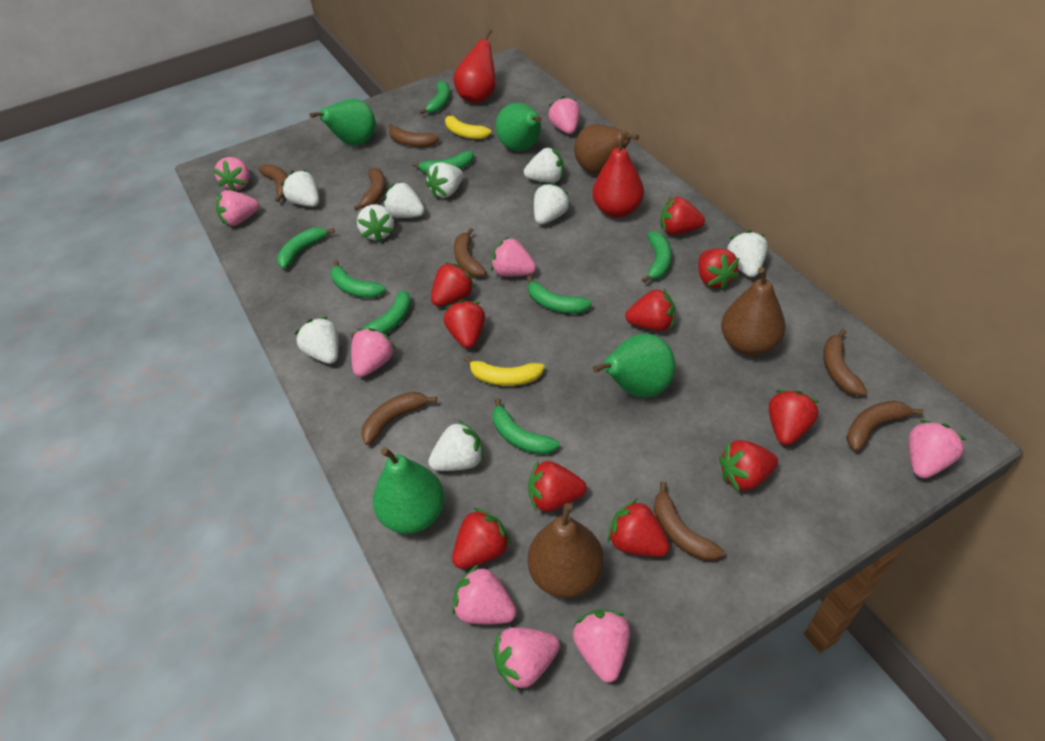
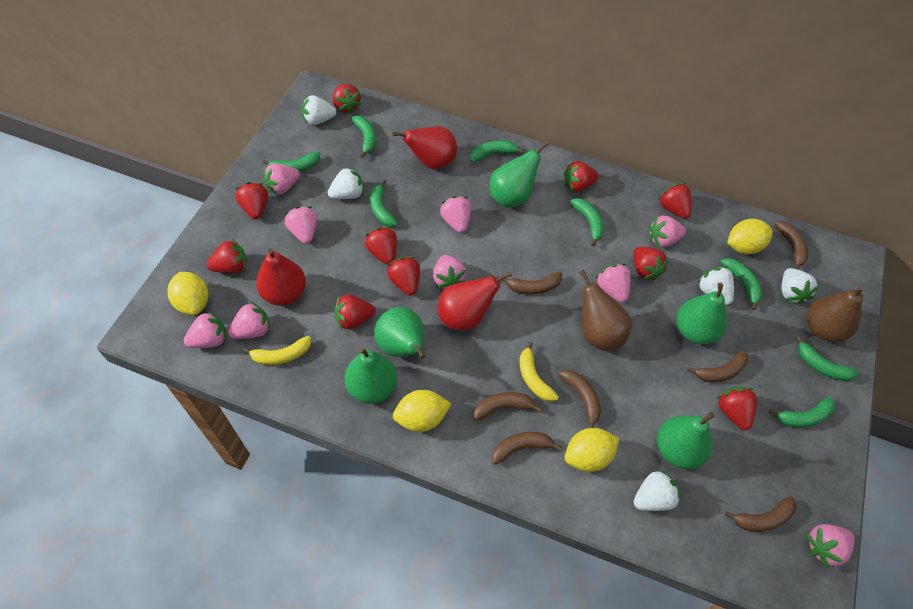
brown banana: [258,164,288,202] [354,168,386,211] [361,392,437,445] [388,124,440,147] [454,228,486,277] [654,481,724,561] [823,329,867,396] [846,401,924,451] = 8 -> [473,392,542,421] [492,432,562,464] [502,272,562,295] [559,369,601,428] [687,350,749,382] [725,496,796,532] [775,221,808,269] = 7
brown pear: [528,503,604,598] [574,124,639,174] [721,267,786,355] = 3 -> [579,270,632,351] [807,285,864,342] = 2
green pear: [309,99,376,146] [373,447,445,534] [496,103,542,151] [593,334,675,397] = 4 -> [345,347,397,404] [374,307,426,359] [490,141,549,208] [657,412,715,469] [677,283,728,344] = 5
red pear: [453,29,496,103] [592,133,644,218] = 2 -> [256,248,306,305] [392,126,457,169] [437,271,512,331] = 3
white strawberry: [281,170,319,207] [294,317,339,364] [357,204,394,242] [384,182,425,218] [426,162,463,198] [428,421,484,471] [524,148,564,183] [534,183,570,224] [727,230,768,277] = 9 -> [301,95,336,125] [328,167,364,199] [634,469,681,511] [697,266,734,305] [782,268,820,305] = 5
yellow lemon: none = 0 -> [167,272,209,315] [393,390,451,432] [565,428,619,472] [727,219,773,254] = 4

